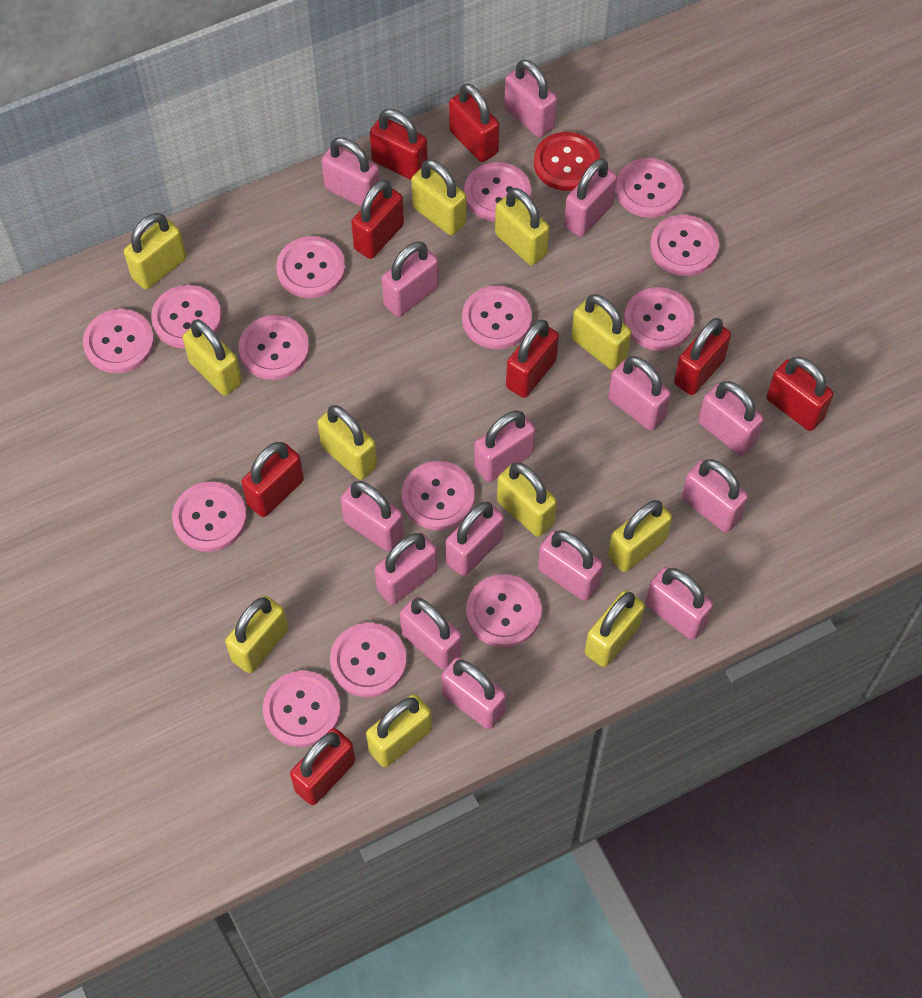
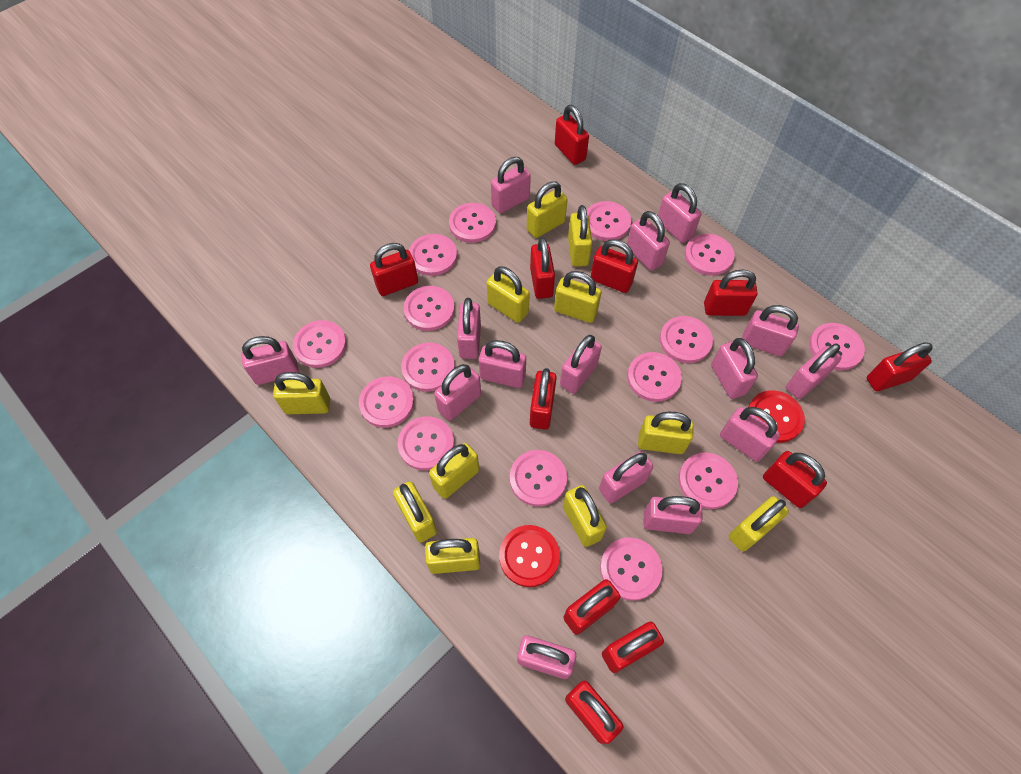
pink button: [83,309,154,373] [151,285,222,349] [172,482,247,552] [238,315,310,380] [263,670,341,747] [276,236,345,298] [330,623,407,697] [401,461,475,530] [462,285,532,349] [464,162,531,222] [466,574,542,647] [616,158,683,218] [624,287,694,351] [650,215,719,276] = 14 -> [293,320,346,368] [359,376,414,428] [398,416,454,471] [401,343,455,392] [404,286,455,331] [409,234,457,276] [449,203,496,243] [510,450,567,507] [587,201,631,241] [600,537,662,601] [627,352,682,402] [660,316,713,363] [679,452,738,509] [685,234,735,276] [809,323,865,371] = 15
red button: [534,132,600,191] = 1 -> [499,525,560,587] [748,390,805,443] = 2
red padlock: [241,442,304,517] [290,728,355,805] [351,180,404,259] [370,109,428,180] [449,83,499,162] [506,320,559,398] [674,318,731,395] [766,357,834,431] = 8 -> [370,243,418,296] [530,237,555,299] [530,368,557,430] [555,105,589,165] [564,579,620,635] [565,680,623,744] [591,239,638,293] [602,621,664,673] [704,269,758,316] [763,451,827,508] [867,342,933,391] = 11

